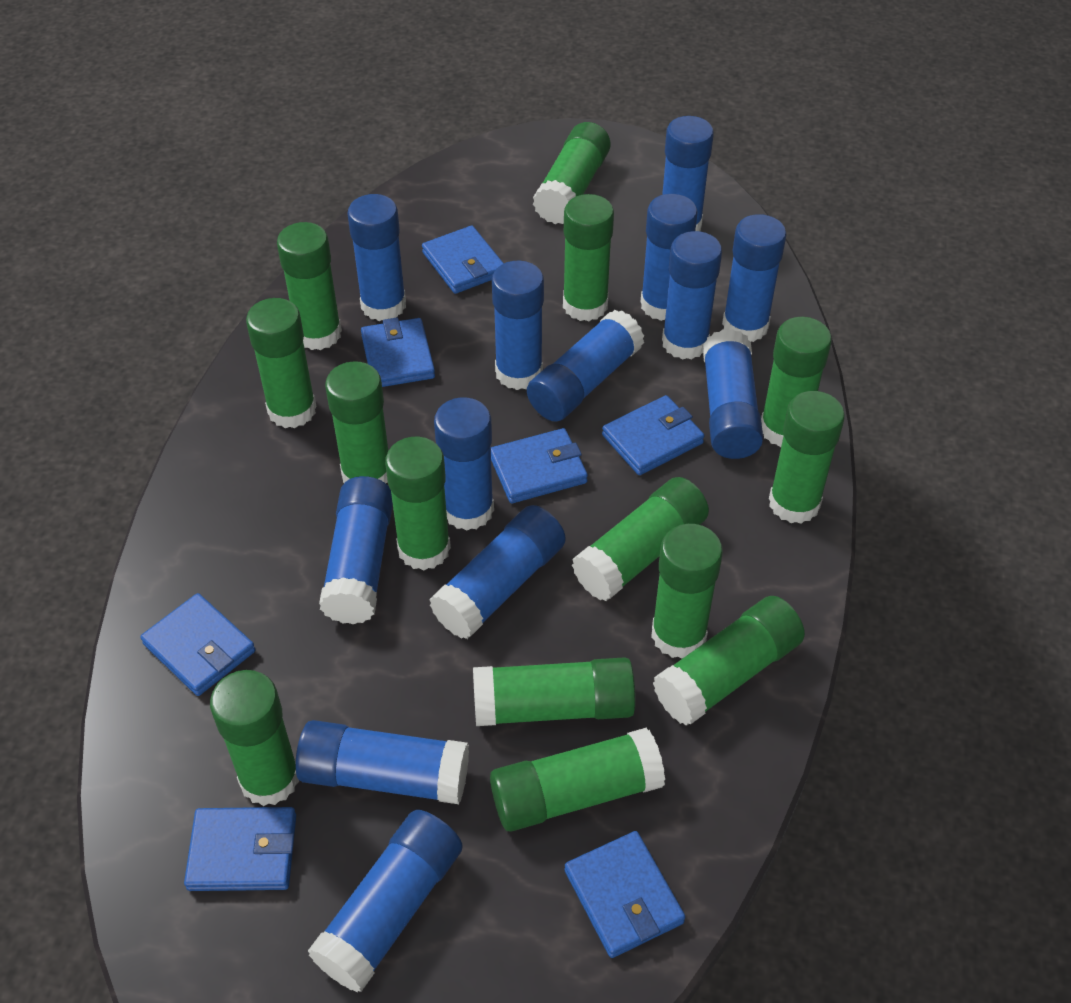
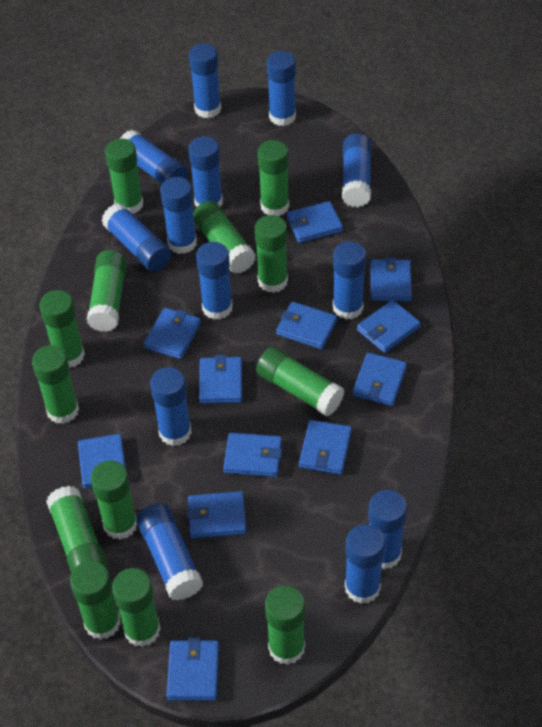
blue wallet: [140,593,255,696] [184,807,296,891] [361,318,435,387] [422,226,504,294] [491,428,588,503] [564,831,685,958] [602,395,705,475] = 7 -> [78,434,126,489] [144,308,201,359] [167,638,219,701] [187,491,246,539] [199,355,242,404] [223,433,282,477] [276,302,338,349] [286,201,343,243] [299,420,352,475] [353,353,407,406] [357,300,421,353] [371,257,412,302] = 12
green glue stick: [210,670,299,806] [246,298,317,428] [277,222,342,350] [325,361,388,483] [385,437,451,571] [473,657,636,726] [490,728,665,832] [533,122,611,224] [563,194,614,321] [572,477,709,601] [651,524,723,659] [653,596,805,726] [761,317,832,447] [769,391,845,524] = 14 -> [32,345,79,424] [39,290,85,368] [46,486,108,574] [70,561,121,640] [87,250,127,332] [91,460,137,540] [105,138,143,214] [112,568,161,647] [193,201,256,274] [255,215,288,293] [256,347,345,416] [258,140,289,216] [265,586,305,665] = 13

